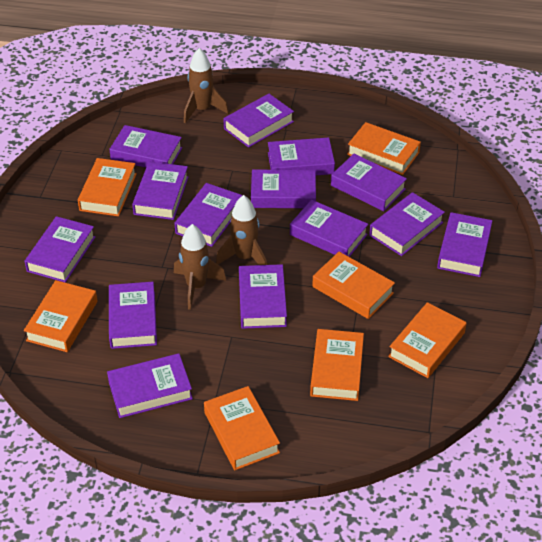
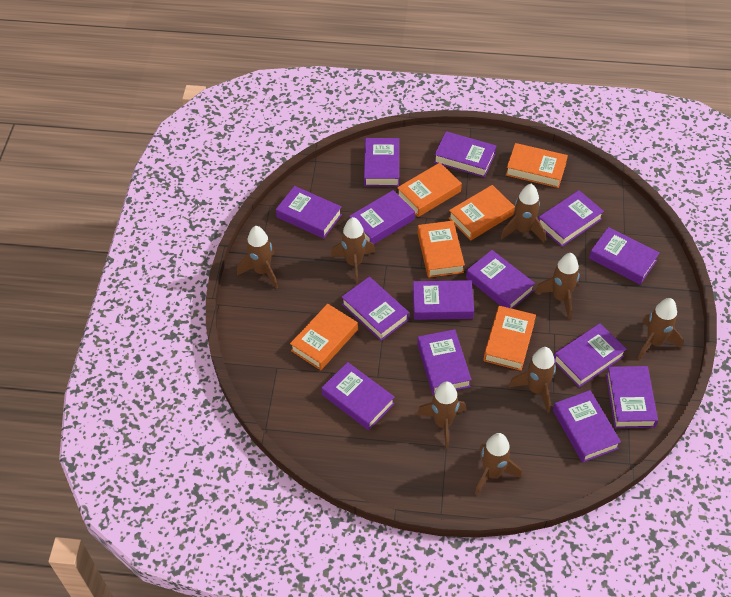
brown rocket: [174,224,226,310] [184,48,229,123] [216,195,267,265] = 3 -> [237,226,278,289] [331,217,375,284] [417,381,466,449] [475,433,522,495] [501,184,545,243] [509,347,556,413] [535,253,580,320] [638,298,683,360] = 8
orange book: [24,280,98,352] [78,158,137,216] [204,386,280,470] [310,329,364,401] [312,252,395,319] [347,122,421,175] [388,302,467,378] = 7 -> [290,304,358,370] [397,163,462,217] [418,221,465,278] [449,185,515,240] [483,306,536,371] [506,143,568,188] = 6

